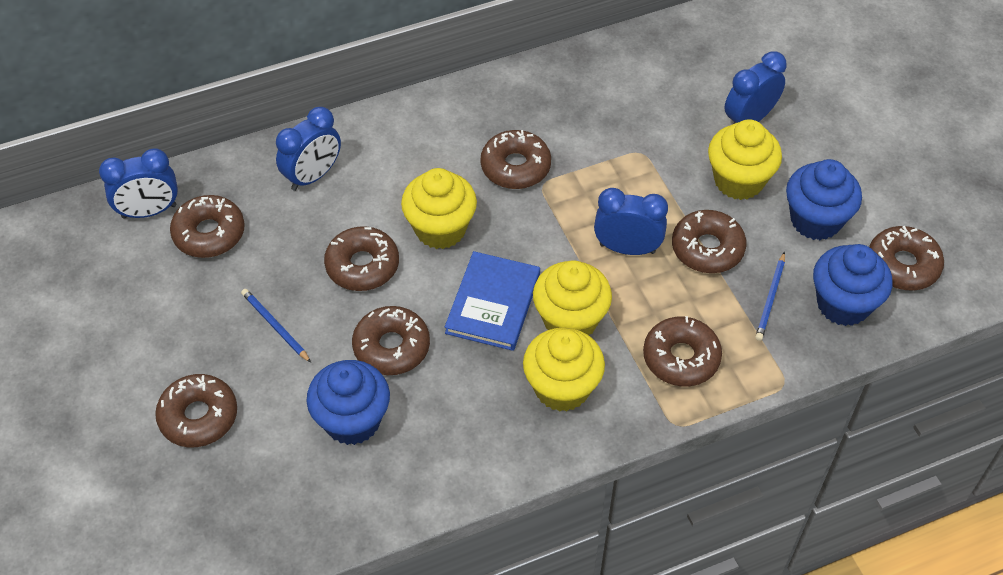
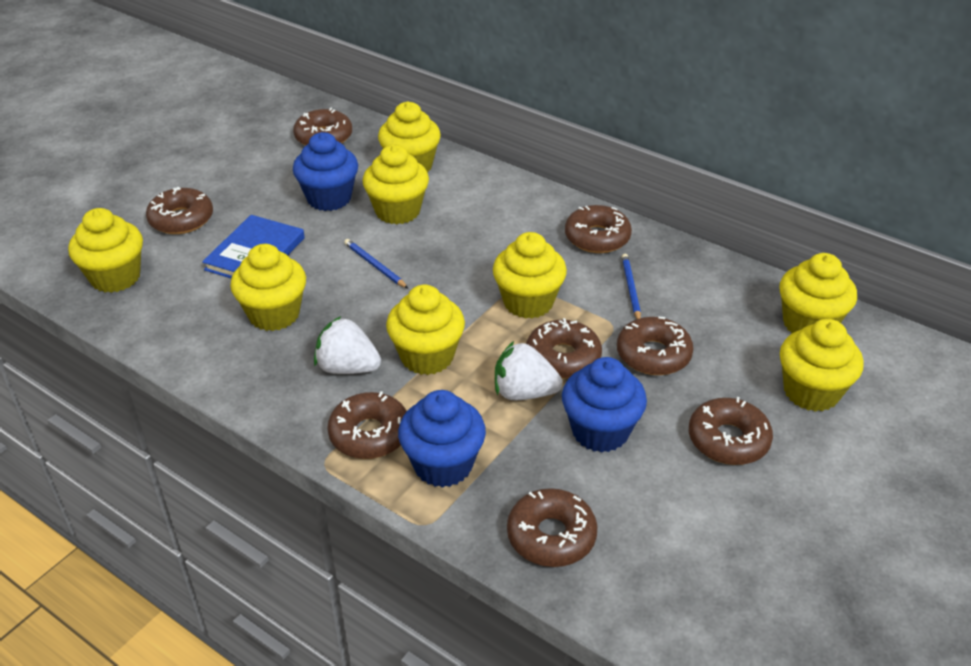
blue clock: [99,148,178,219] [276,107,341,191] [594,188,668,255] [725,51,787,124] = 4 -> none = 0
white strawberry: none = 0 -> [314,316,381,374] [495,341,563,400] = 2
yellow cupcake: [401,168,477,249] [523,327,605,412] [533,260,612,335] [708,119,782,200] = 4 -> [68,208,143,293] [230,244,306,331] [363,145,429,224] [378,102,441,173] [386,285,465,375] [493,232,567,319] [779,253,857,334] [780,319,864,412] = 8

